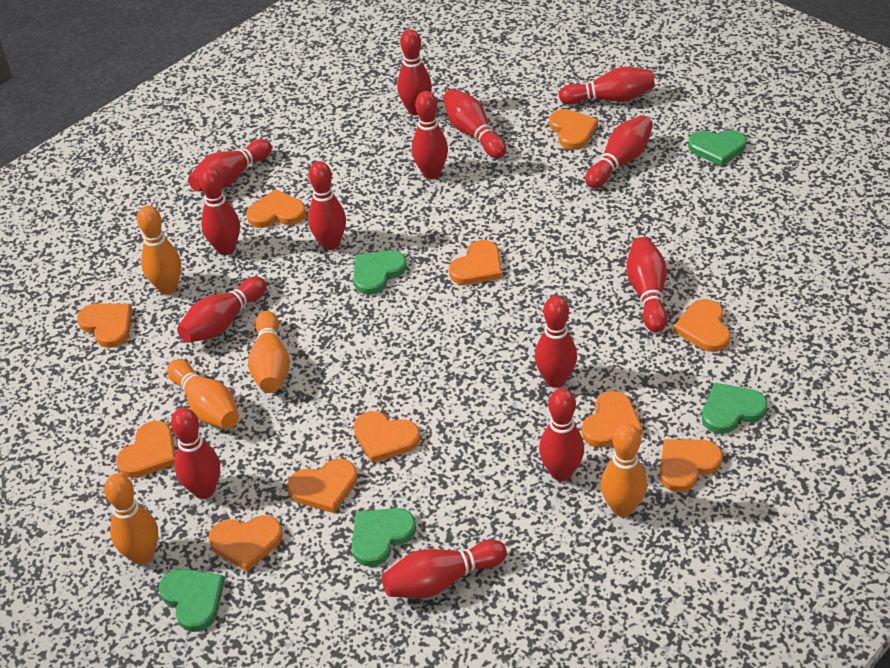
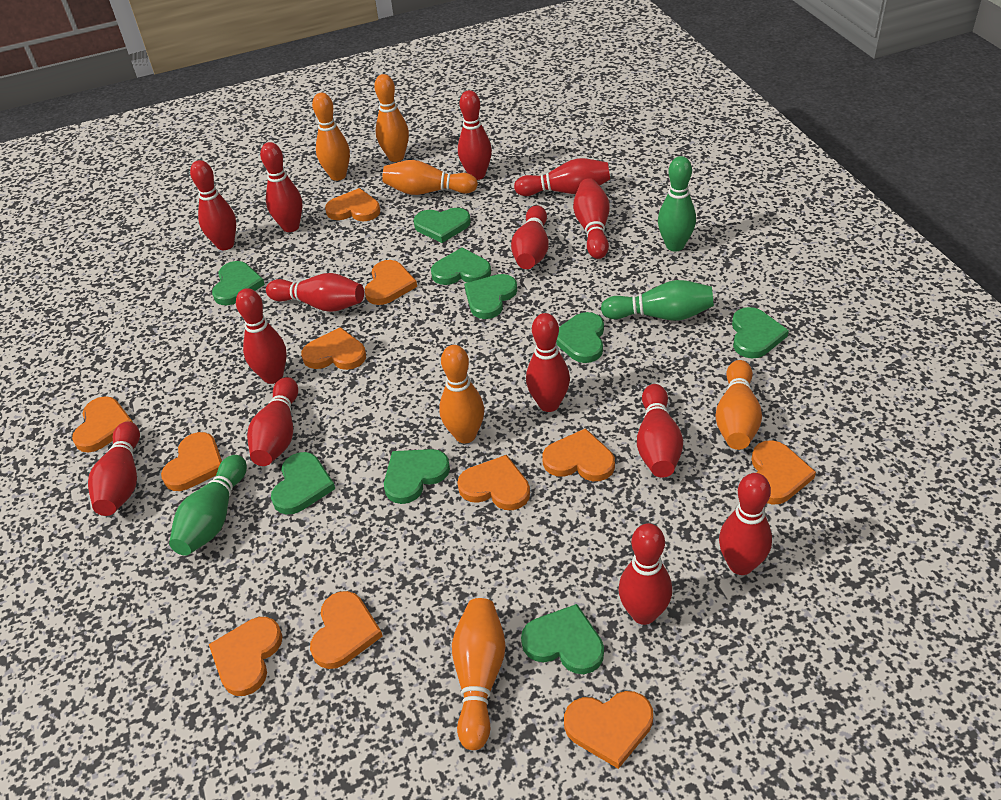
green bowling pin: none = 0 -> [169,455,247,556] [601,280,714,321] [658,156,696,251] = 3
green heart: [159,568,225,632] [352,508,416,567] [354,250,407,295] [688,130,747,166] [702,383,767,434] = 5 -> [212,261,265,306] [271,452,335,515] [384,449,450,504] [413,208,471,243] [431,247,491,285] [464,274,517,319] [521,604,604,674] [556,312,604,363] [732,307,789,358] = 9
orange bowling pin: [104,474,158,565] [137,206,181,294] [167,359,239,429] [248,311,290,393] [601,424,647,517] = 5 -> [312,93,350,181] [374,74,409,162] [382,160,478,195] [439,345,484,443] [452,598,506,750] [715,360,762,450] = 6

